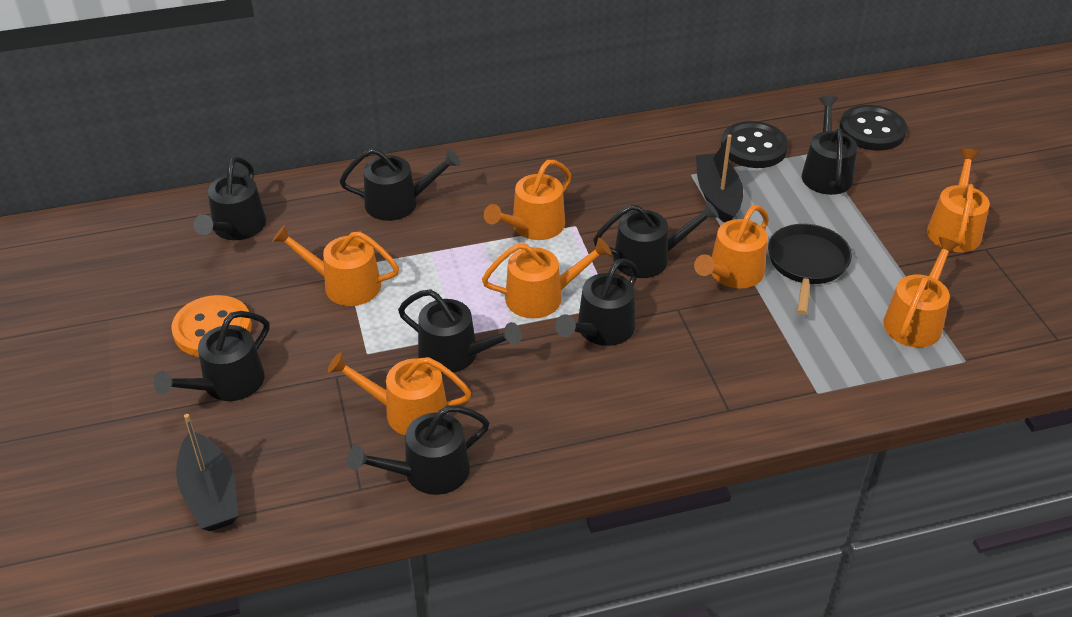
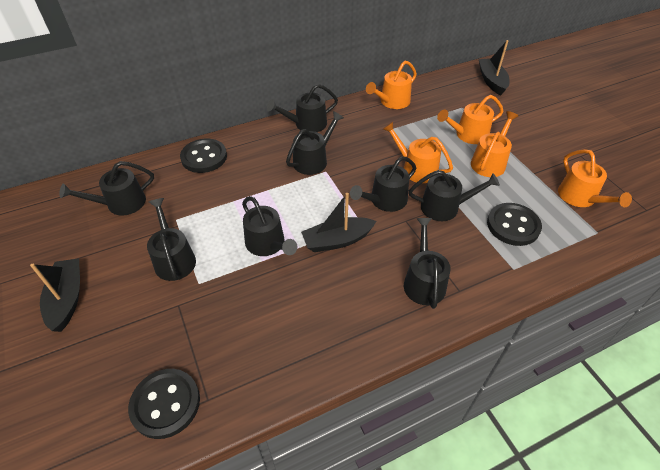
black boat: [176,414,238,531] [696,134,743,223] = 2 -> [30,258,80,332] [301,193,376,252] [479,40,510,95] = 3
black button: [721,121,788,168] [840,105,907,151] = 2 -> [128,369,200,439] [180,139,227,173] [487,203,542,246] = 3
black pan: [768,224,852,315] = 1 -> none = 0
orange button: [171,295,252,357] = 1 -> none = 0
orange watering can: [272,225,399,306] [328,352,472,436] [482,238,612,318] [484,160,571,240] [694,205,769,289] [883,237,959,347] [927,149,990,252] = 7 -> [366,61,417,109] [383,122,453,183] [437,95,503,144] [471,111,518,177] [558,149,632,207] = 5

